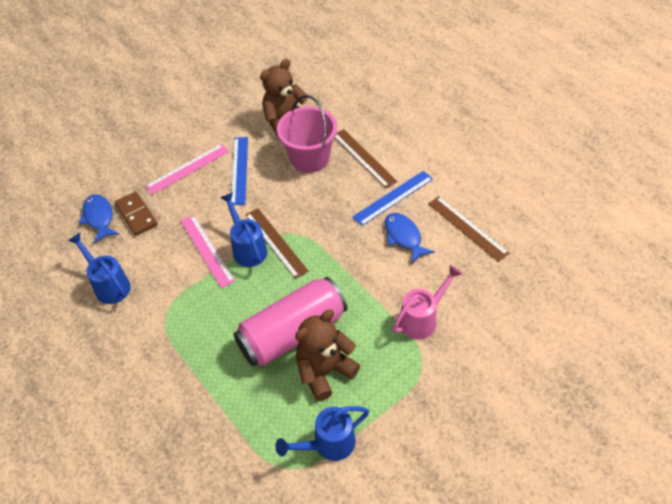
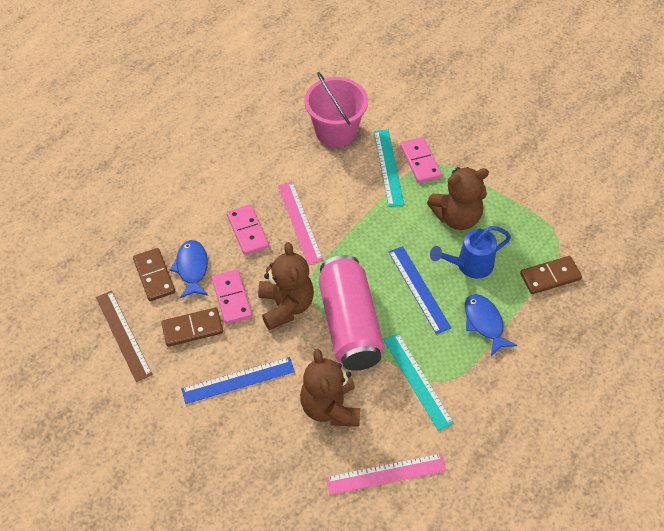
blue watering can: [68,233,131,304] [220,192,267,267] [275,406,369,461] = 3 -> [430,226,511,279] = 1
brown domino: [115,191,158,236] = 1 -> [133,248,175,301] [161,308,223,347] [520,256,582,294] = 3
brown ruler: [245,208,309,279] [335,129,398,188] [428,196,509,262] = 3 -> [96,291,153,382] = 1
brown teddy bear: [260,59,308,137] [295,309,360,401] = 2 -> [258,242,314,330] [300,349,360,427] [427,167,489,230] = 3
pink domino: none = 0 -> [212,269,252,324] [227,204,269,255] [400,137,442,183] = 3
pink watering can: [392,265,462,339] = 1 -> none = 0
turquoise ruler: none = 0 -> [374,129,404,207] [384,333,454,431] = 2

